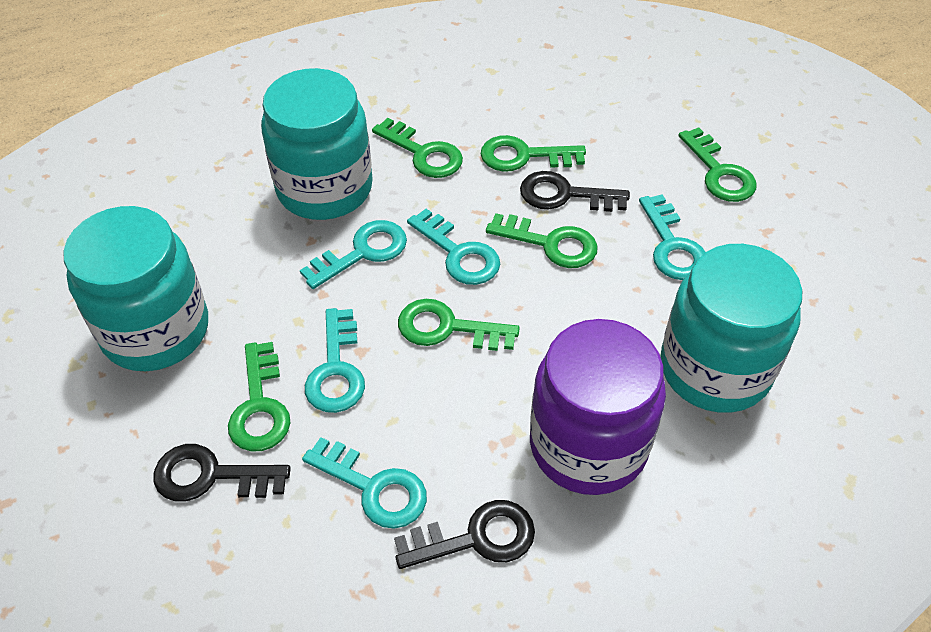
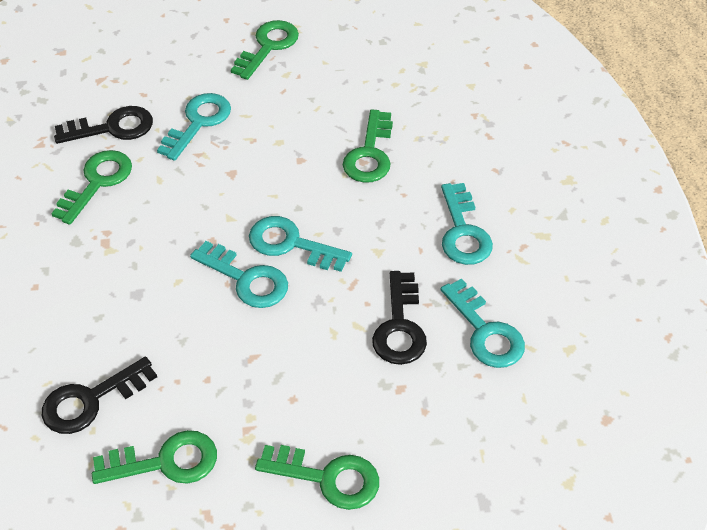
green key: [228,342,291,452] [372,118,463,178] [398,299,520,351] [481,135,586,172] [486,213,598,268] [678,128,757,202] = 6 -> [51,150,132,225] [92,430,217,484] [231,20,299,80] [255,445,379,510] [343,109,393,183] = 5
purple jar: [530,319,666,495] = 1 -> none = 0
turquoise jar: [63,206,208,371] [261,68,373,220] [660,244,802,413] = 3 -> none = 0

